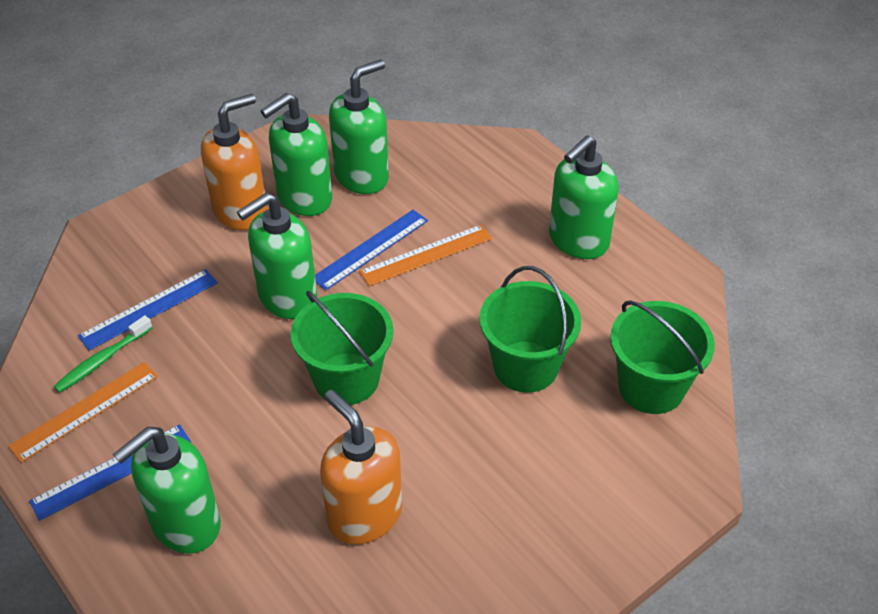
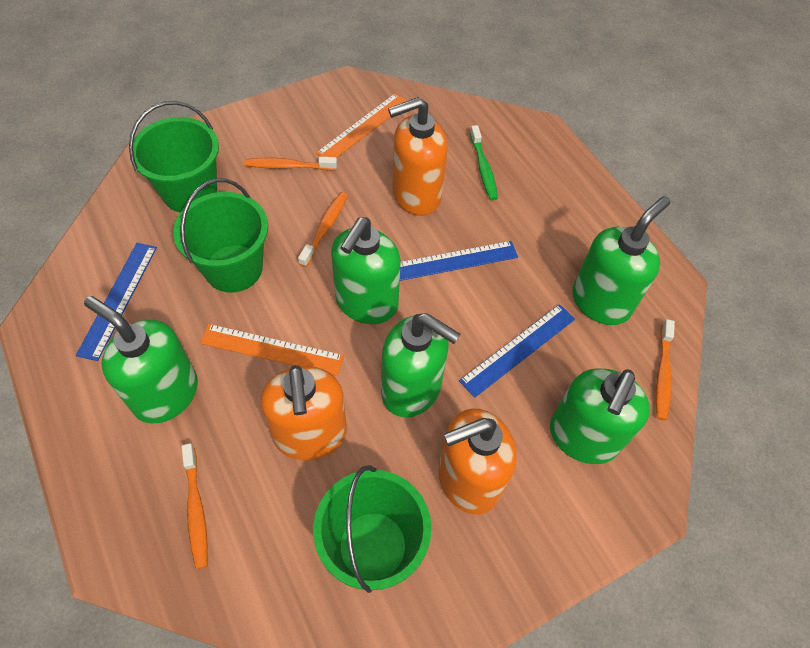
orange soap dispenser: [201,94,267,230] [320,390,402,544] = 2 -> [261,365,347,460] [388,97,448,216] [438,408,517,515] = 3
orange toothbrush: none = 0 -> [181,443,208,569] [244,157,337,170] [298,192,348,267] [656,319,675,420] = 4

